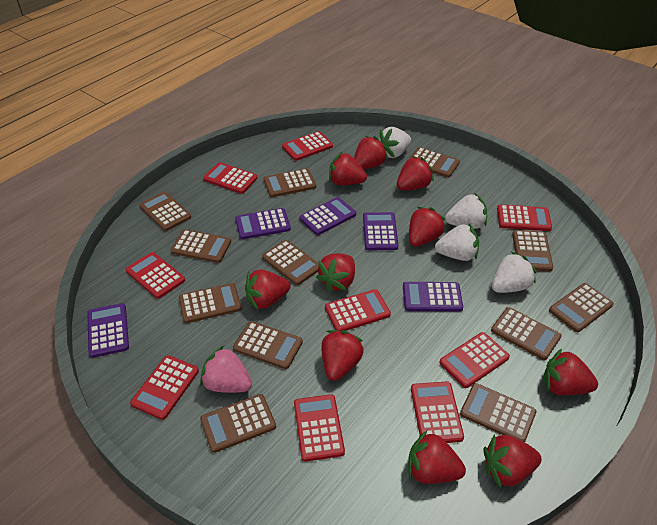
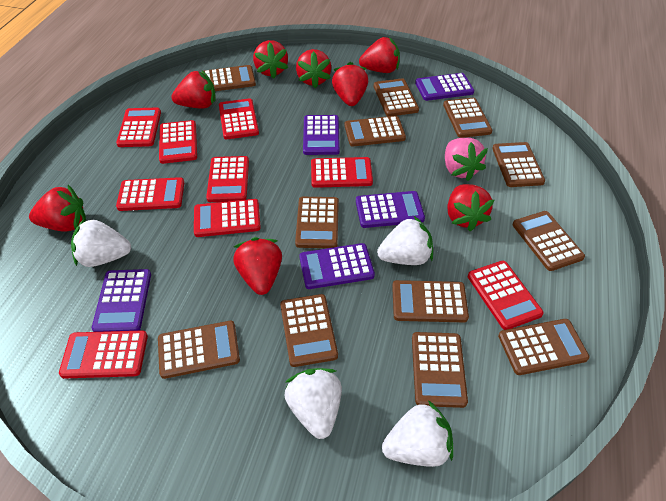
red strawberry: [245,270,291,310] [316,253,355,292] [321,330,364,381] [329,152,367,185] [354,136,388,169] [397,156,434,191] [408,431,466,484] [409,207,445,246] [483,434,542,488] [543,349,598,395] = 10 -> [29,185,86,232] [171,71,216,109] [233,237,282,295] [253,40,288,79] [296,49,331,88] [332,62,368,106] [359,37,400,73] [447,184,494,231] = 8

